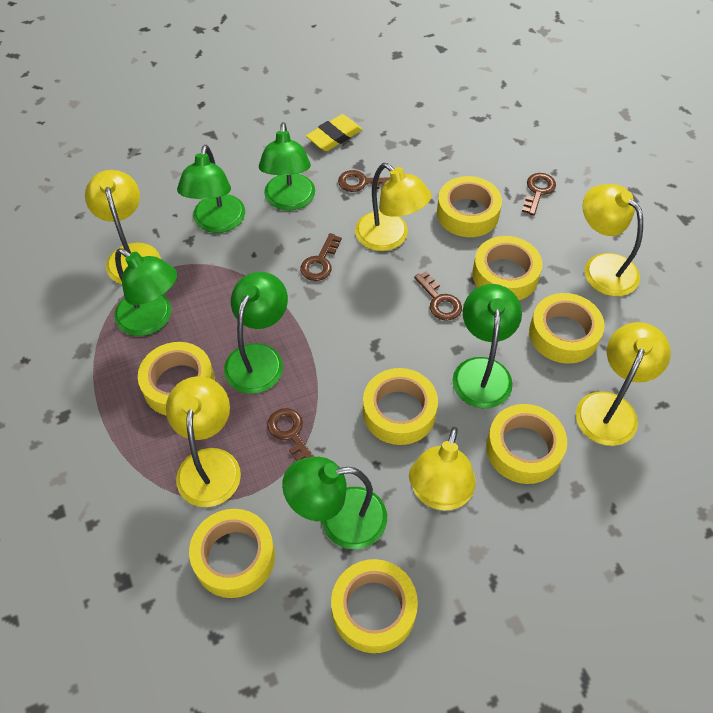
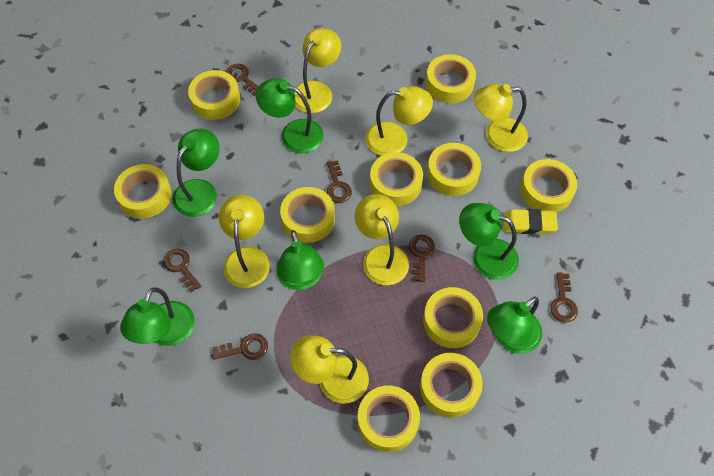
brown key: [267,408,314,461] [300,233,342,281] [338,170,391,192] [414,271,462,321] [522,173,556,216] = 5 -> [163,248,201,292] [212,333,268,360] [226,64,258,96] [327,160,352,203] [409,235,435,282] [550,272,578,323] = 6
yellow tape: [138,342,215,415] [189,509,275,598] [331,559,418,653] [363,368,438,445] [437,176,502,237] [472,236,542,300] [486,404,567,484] [529,293,605,364] = 8 -> [114,164,172,219] [188,70,240,120] [280,187,335,243] [358,386,420,452] [370,152,423,206] [420,353,483,417] [423,287,483,348] [426,54,476,103] [427,143,481,196] [520,159,577,212] = 10

